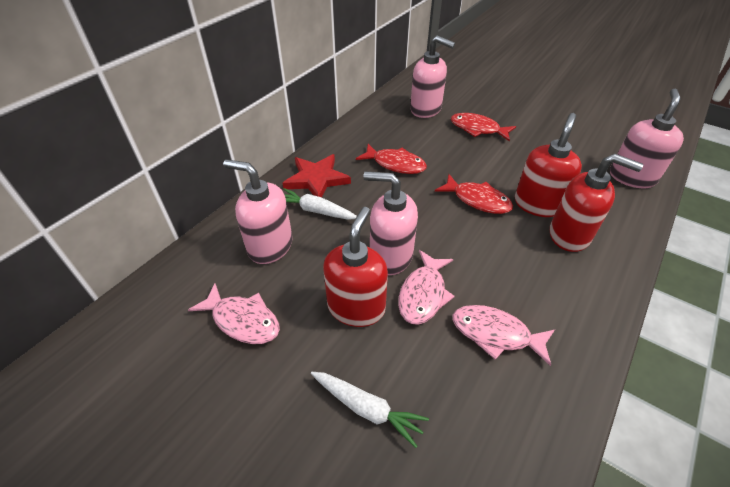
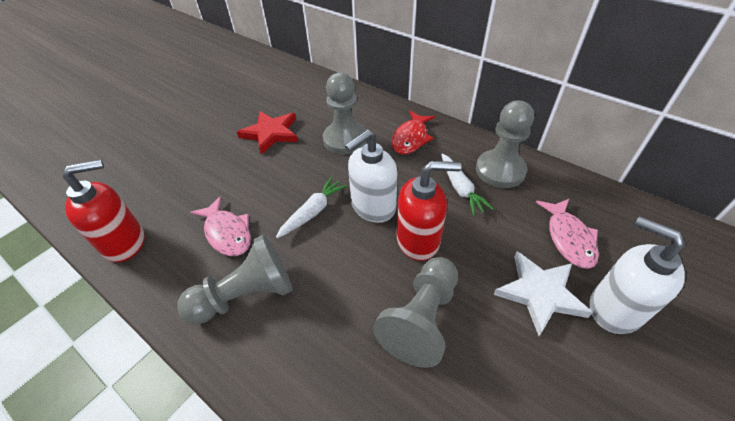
grey pawn: none = 0 -> [177,235,293,324] [323,72,367,154] [373,257,458,368] [476,100,534,188] = 4
pink fish: [188,283,280,344] [398,250,455,325] [453,305,555,366] = 3 -> [190,196,251,256] [536,199,599,269] = 2
pink soap dispenser: [223,159,293,264] [364,171,418,275] [410,35,455,118] [610,89,684,188] = 4 -> none = 0
red fish: [356,144,427,174] [435,174,513,214] [451,113,516,142] = 3 -> [392,111,435,154] = 1
red soap dispenser: [323,207,388,327] [515,113,582,217] [550,154,644,252] = 3 -> [62,159,145,262] [396,161,461,261] = 2
white soap dispenser: none = 0 -> [345,130,398,223] [590,216,685,334] = 2
white star: none = 0 -> [493,251,593,336] = 1

